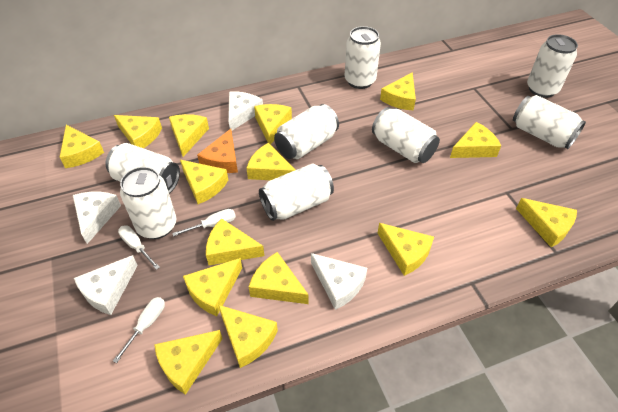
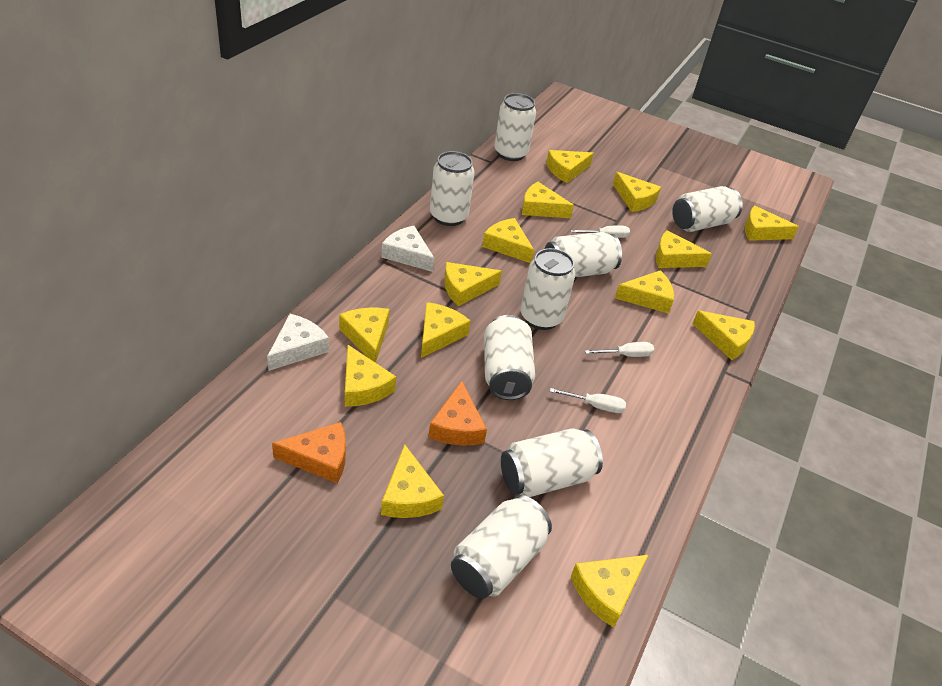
orange cheese: [197,129,238,173] = 1 -> [272,422,346,483] [428,381,487,446] = 2
white cheese: [73,192,121,244] [74,255,138,315] [228,91,263,131] [311,253,367,310] = 4 -> [267,314,329,371] [381,226,435,272] = 2
yellow cheese: [60,125,104,168] [114,115,162,148] [154,330,222,395] [169,114,209,157] [180,160,228,204] [183,258,242,316] [206,219,264,265] [218,305,278,368] [246,143,295,180] [249,252,309,304] [254,104,292,145] [378,223,434,276] [380,72,416,110] [450,122,501,158] [516,198,577,247] = 15 -> [339,308,390,363] [345,345,396,407] [381,444,444,518] [421,302,471,358] [444,262,502,306] [482,218,534,263] [522,182,574,218] [546,150,594,183] [571,555,648,628] [613,172,661,212] [615,270,674,314] [656,230,712,268] [692,310,755,360] [745,205,799,241] = 14

